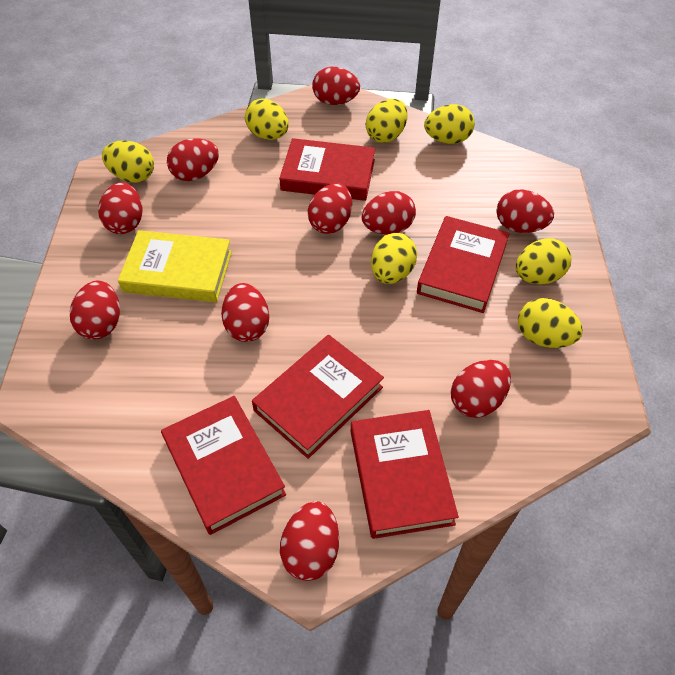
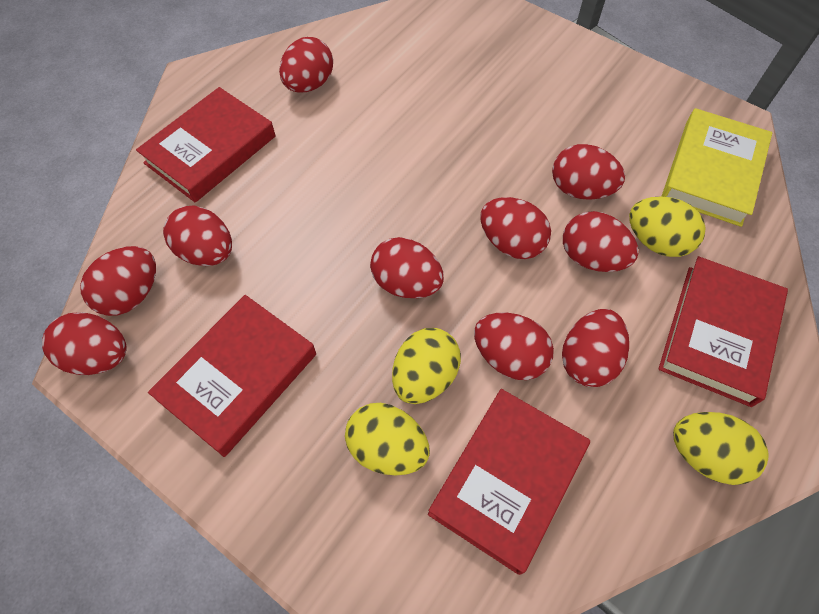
red book: [161,396,286,535] [252,335,384,459] [279,138,375,201] [351,410,459,539] [417,216,510,313] = 5 -> [136,87,276,203] [148,295,316,457] [428,389,590,575] [658,256,788,407] = 4
yellow egg: [102,140,154,183] [245,99,289,140] [366,99,408,143] [371,233,417,284] [424,104,475,144] [516,238,571,284] [518,298,583,348] = 7 -> [345,403,430,475] [392,328,461,404] [629,196,706,257] [673,412,769,485] = 4

